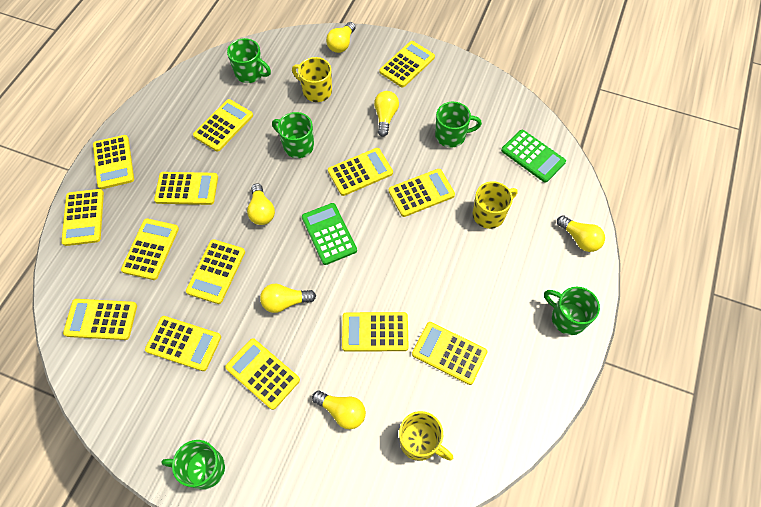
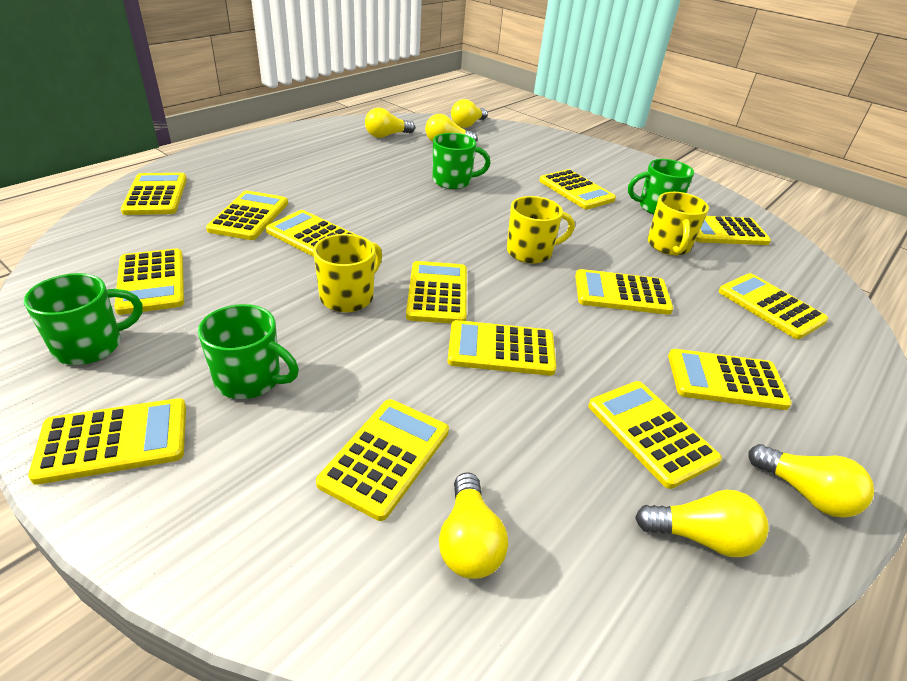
green calculator: [302,203,357,265] [501,130,566,183] = 2 -> none = 0
green mug: [161,440,225,490] [227,38,271,83] [272,112,314,158] [435,102,482,148] [544,287,600,335] = 5 -> [24,273,142,365] [198,304,299,399] [433,133,490,189] [628,159,694,214] = 4

